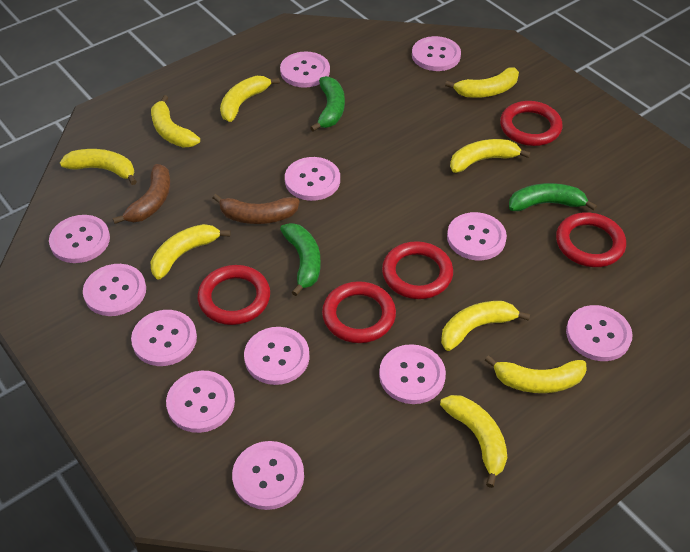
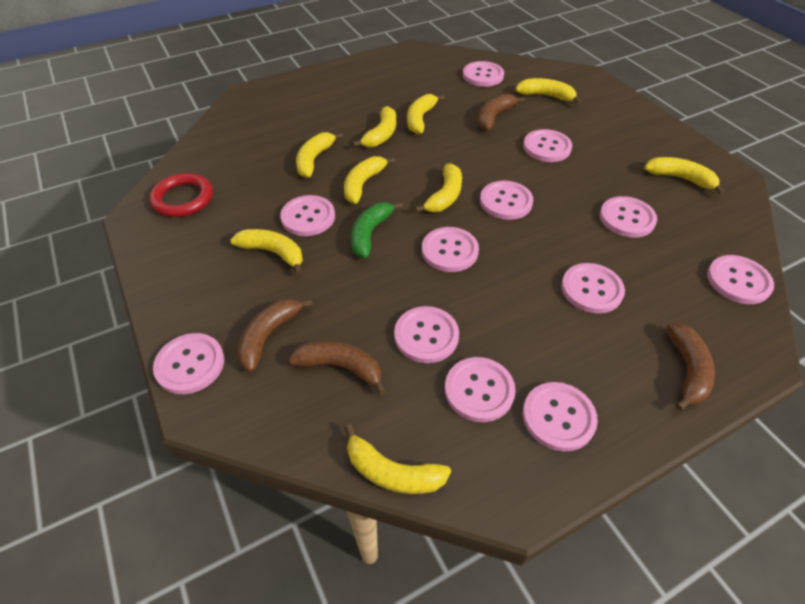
brown banana: [113,164,171,224] [213,194,300,224] = 2 -> [237,299,313,372] [289,341,386,395] [478,94,525,131] [667,322,715,411] = 4
green banana: [280,223,321,296] [310,76,345,131] [509,183,597,211] = 3 -> [351,202,403,258] = 1
red ring: [197,265,270,325] [322,281,396,343] [382,241,453,299] [500,101,563,146] [556,212,626,267] = 5 -> [149,173,213,217] = 1

